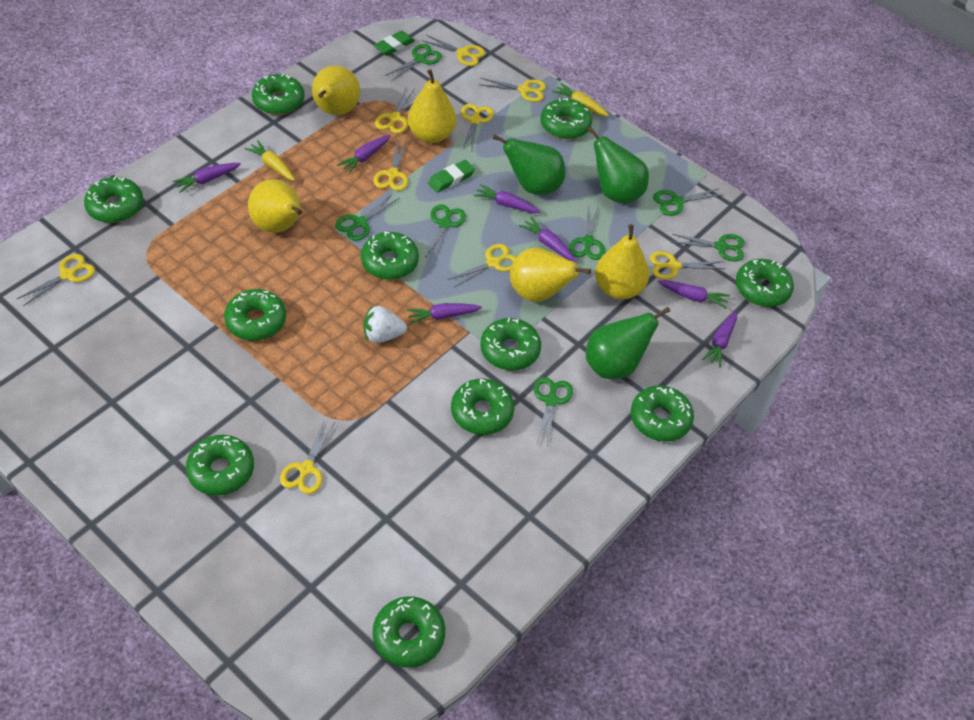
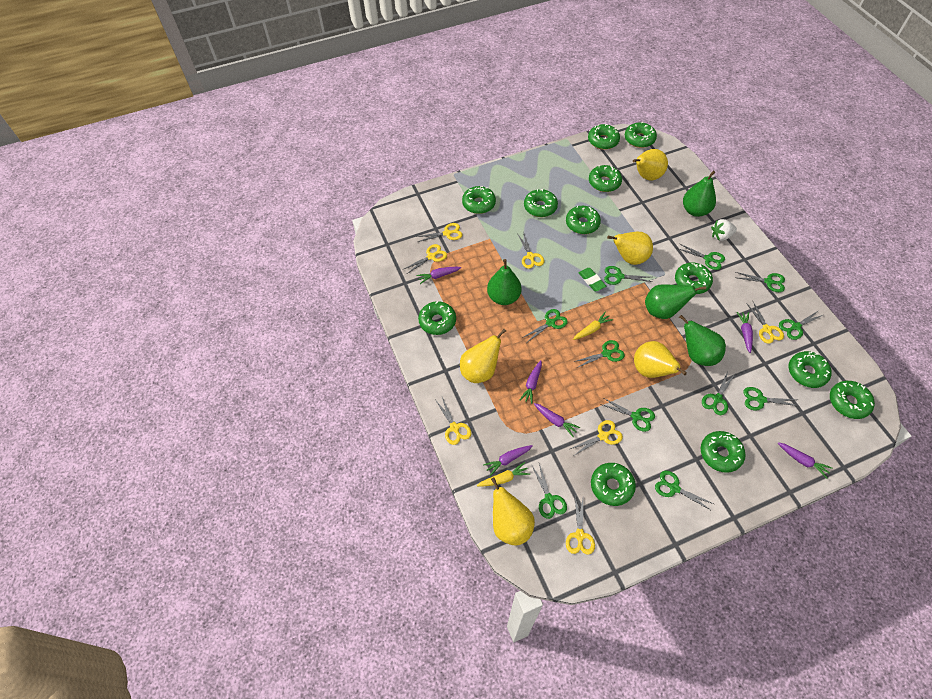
green donut: [84,176,143,223] [186,435,254,496] [224,289,286,341] [252,74,304,115] [361,232,419,280] [372,596,445,668] [451,379,514,435] [480,318,541,371] [540,98,592,139] [631,385,694,442] [736,259,794,307] = 11 -> [418,301,456,335] [462,186,496,214] [524,189,558,217] [566,206,601,234] [588,124,620,150] [589,165,622,192] [591,463,636,506] [625,122,657,148] [675,262,713,294] [700,431,746,473] [789,351,832,388] [830,381,875,419] = 12
green eraser: [374,31,415,56] [428,160,475,193] = 2 -> [578,268,606,291] = 1
green pear: [493,134,566,195] [586,307,670,379] [587,126,649,204] = 3 -> [487,259,522,305] [645,284,706,319] [679,315,726,366] [683,171,716,217] = 4
green scissors: [335,194,400,241] [385,44,442,81] [425,204,466,260] [534,377,573,445] [569,205,605,260] [653,188,724,216] [671,234,745,262] = 7 -> [522,309,568,342] [532,463,567,519] [573,340,625,368] [600,398,655,432] [604,266,652,285] [655,471,714,511] [677,243,725,270] [702,371,735,415] [736,272,785,292] [743,387,798,411] [779,310,823,340] = 11
purple carrot: [173,163,241,193] [337,135,391,174] [407,303,482,324] [474,184,540,213] [519,217,576,262] [658,280,730,309] [702,311,737,367] = 7 -> [417,267,461,284] [483,445,533,476] [520,360,542,404] [534,403,580,437] [737,312,753,353] [778,442,832,478] = 6
yellow scissors: [17,254,95,306] [280,420,335,494] [373,140,408,191] [375,88,415,134] [422,35,485,66] [447,244,517,288] [461,104,494,153] [481,78,546,102] [650,251,725,280] = 9 -> [404,244,447,274] [416,223,463,242] [436,397,471,445] [517,233,544,269] [566,497,595,555] [570,420,623,455] [746,302,784,344] = 7

